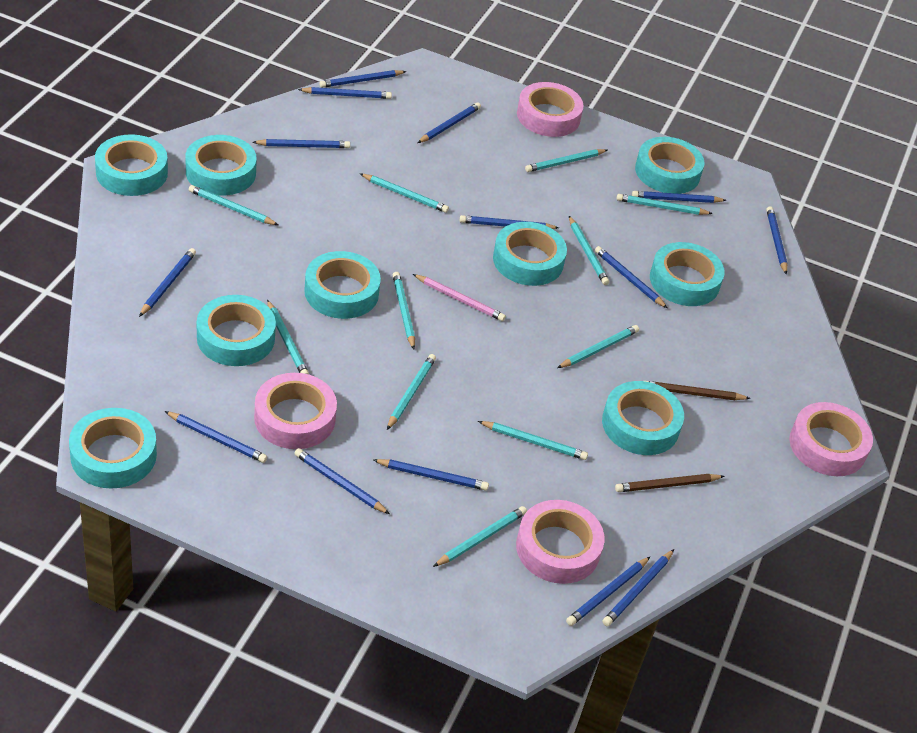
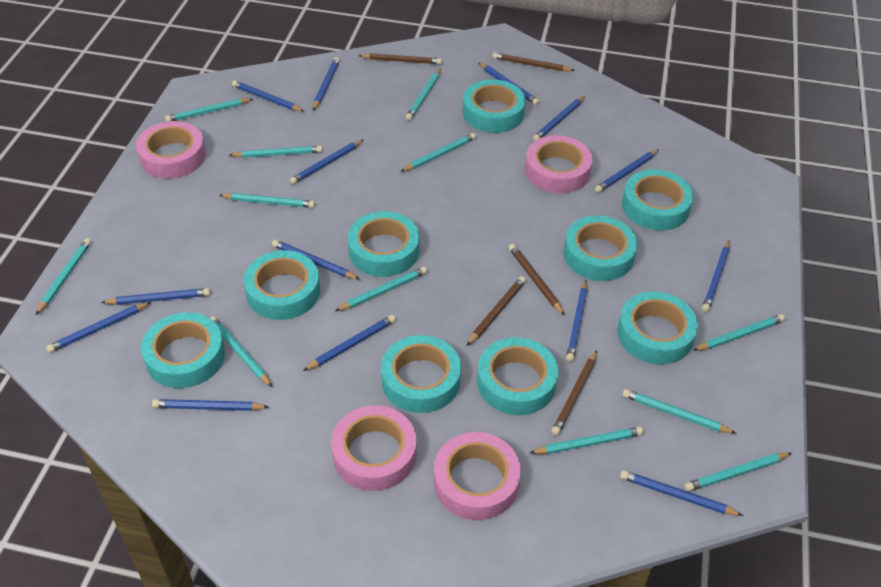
brown pencil: [615,474,724,492] [645,381,751,400] = 2 -> [358,53,442,64] [467,276,526,346] [492,53,575,71] [509,244,565,316] [551,350,597,436] = 5
pink pencil: [413,274,506,321] = 1 -> none = 0
turquoise pencil: [189,185,278,225] [267,300,309,374] [360,174,449,213] [387,354,436,430] [393,272,415,349] [433,506,527,567] [478,421,588,460] [525,149,607,172] [557,325,639,368] [569,216,609,285] [616,194,713,215] = 11 -> [36,238,91,315] [165,98,252,122] [210,316,272,387] [219,193,315,208] [229,146,322,158] [335,267,427,311] [400,133,476,172] [406,69,441,120] [530,427,644,454] [622,389,737,434] [684,453,792,492] [693,314,785,351] = 12

